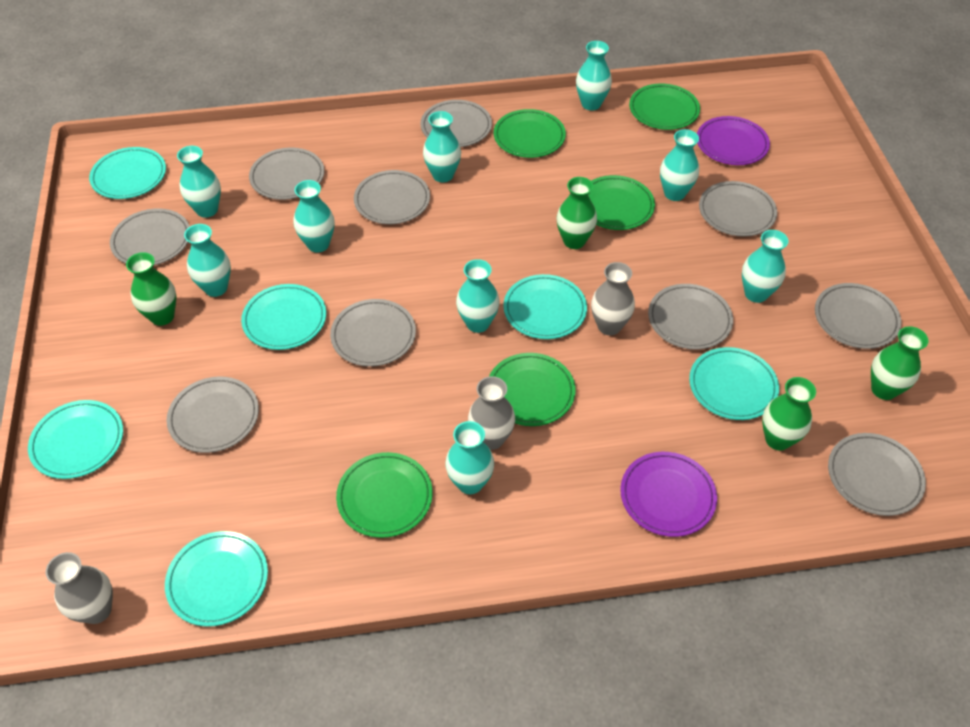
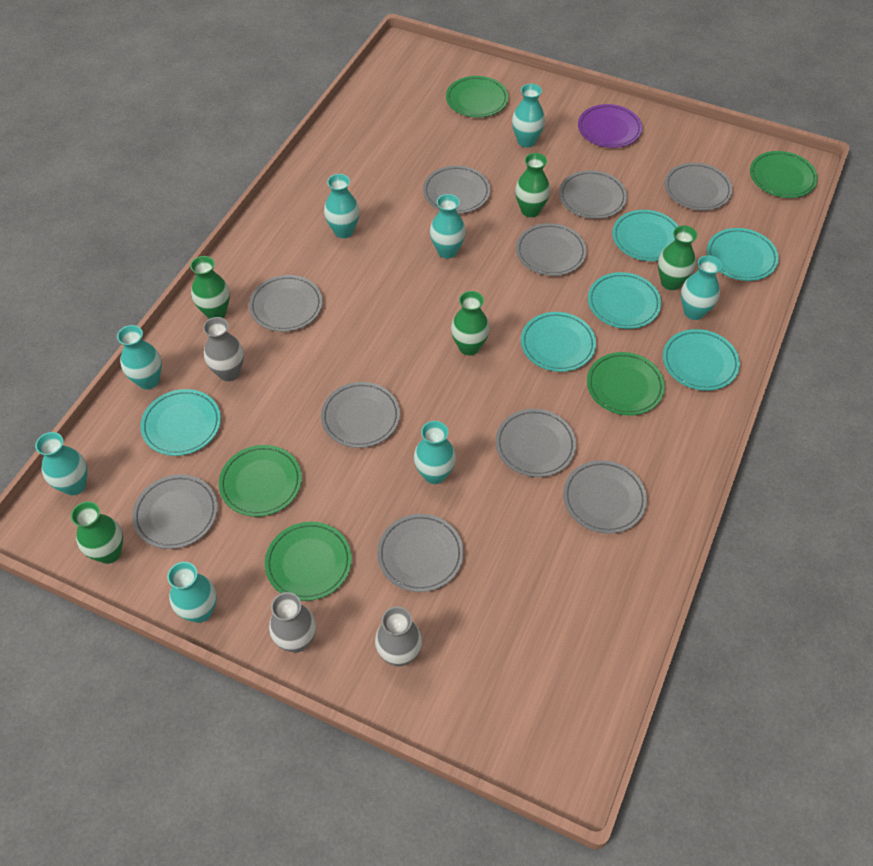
green vase: [126,252,176,326] [556,177,597,249] [762,377,816,451] [871,326,929,400] = 4 -> [71,501,123,564] [190,256,230,319] [451,291,490,356] [515,153,550,217] [658,226,697,290] = 5
purple plate: [620,452,717,537] [697,116,770,165] = 2 -> [578,104,642,148] = 1
turquoise vase: [177,146,221,218] [184,224,231,297] [294,180,335,253] [423,111,461,182] [445,421,494,494] [456,259,500,333] [576,41,612,111] [660,129,699,201] [742,230,789,303] = 9 -> [35,432,87,495] [117,325,162,390] [167,562,217,623] [324,174,360,238] [414,421,456,484] [430,194,466,259] [512,84,545,147] [681,255,722,320] = 8

